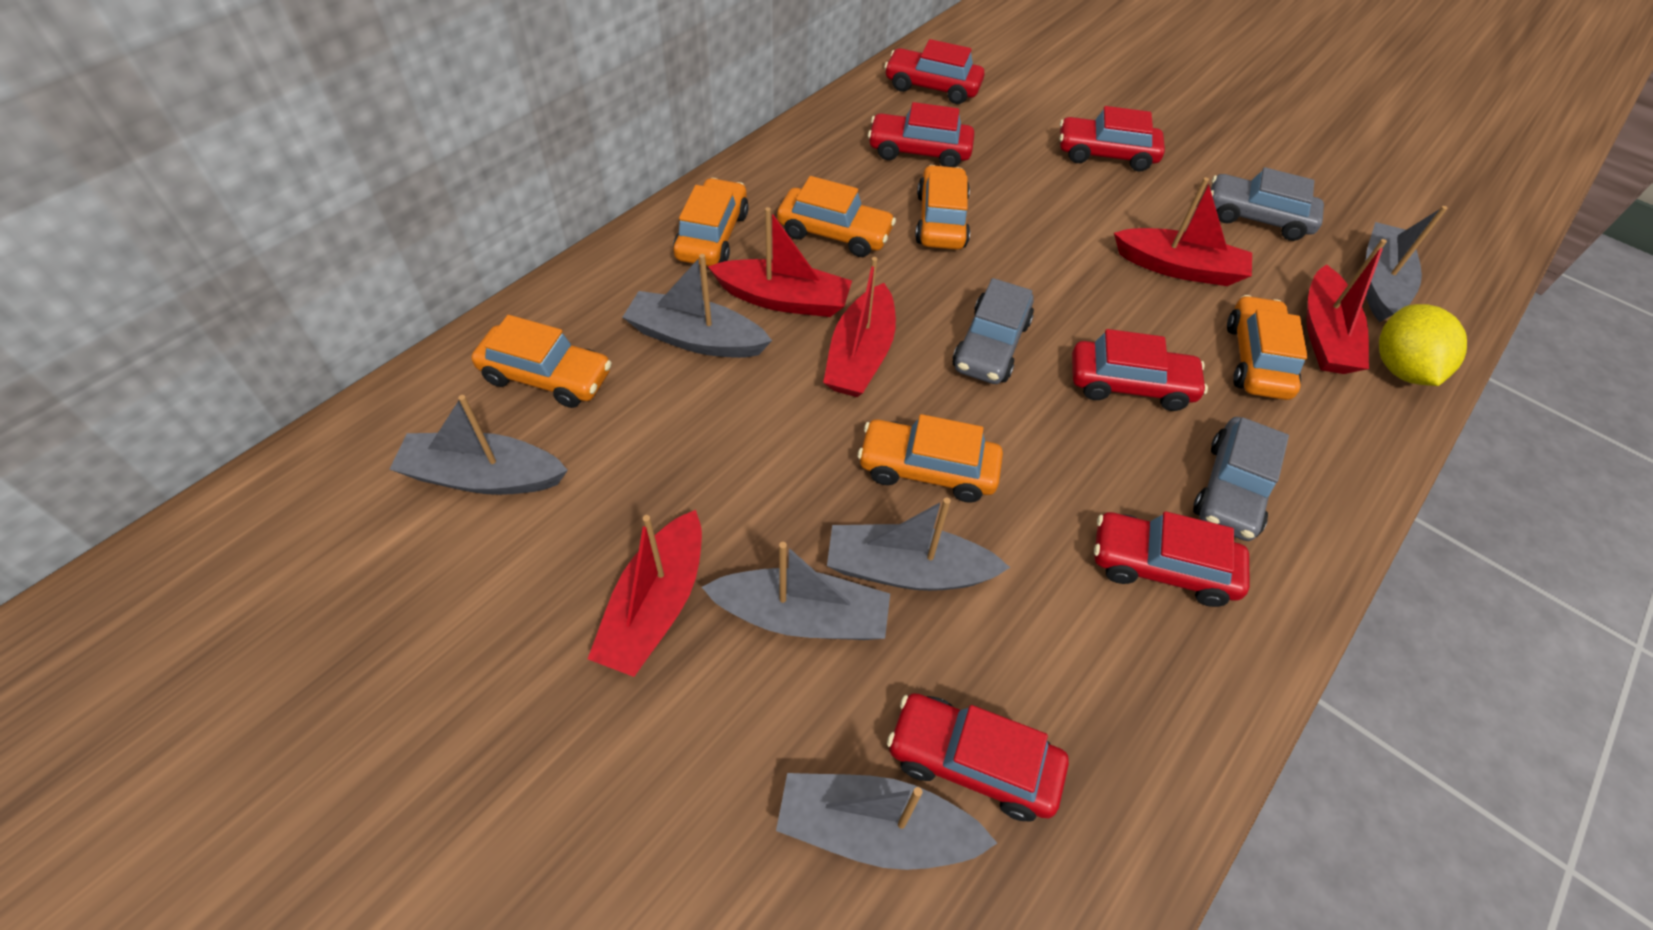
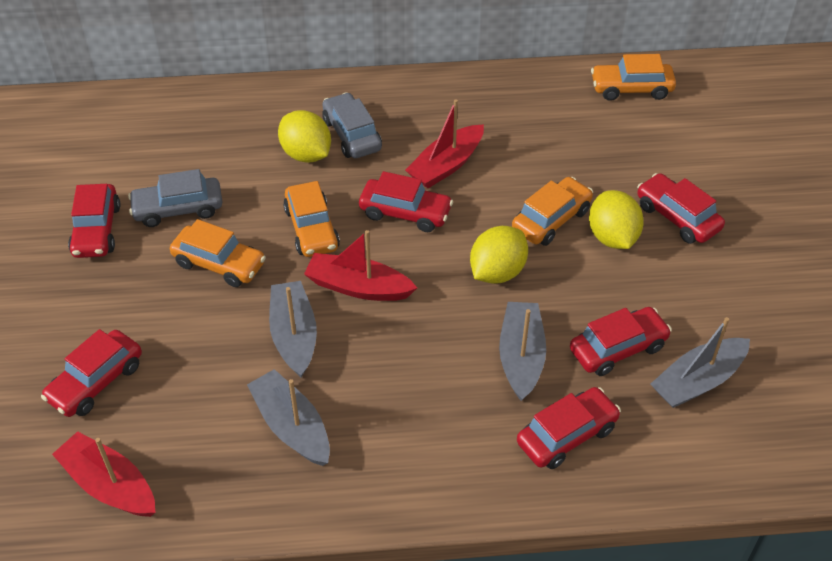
grey boat: [389,395,568,495] [623,254,772,358] [702,542,890,640] [776,773,997,870] [827,498,1010,591] [1366,206,1448,322] = 6 -> [247,369,330,466] [269,281,317,378] [499,302,546,401] [650,317,750,408] = 4
grey car: [953,278,1034,384] [1193,417,1289,541] [1211,167,1324,241] = 3 -> [128,169,222,227] [322,92,382,158] = 2
orange car: [472,315,612,408] [673,178,749,266] [777,176,896,257] [858,414,1003,503] [915,165,970,250] [1227,295,1308,400] = 6 -> [170,219,266,287] [283,181,340,257] [512,177,593,246] [591,54,676,101] = 4
red boat: [588,510,702,677] [708,207,852,317] [823,257,896,397] [1114,177,1252,286] [1306,239,1387,374] = 5 -> [52,431,156,517] [304,230,417,301] [405,99,484,188] = 3
yellow lemon: [1379,304,1467,386] = 1 -> [278,110,331,163] [470,226,528,284] [589,190,644,249] = 3

